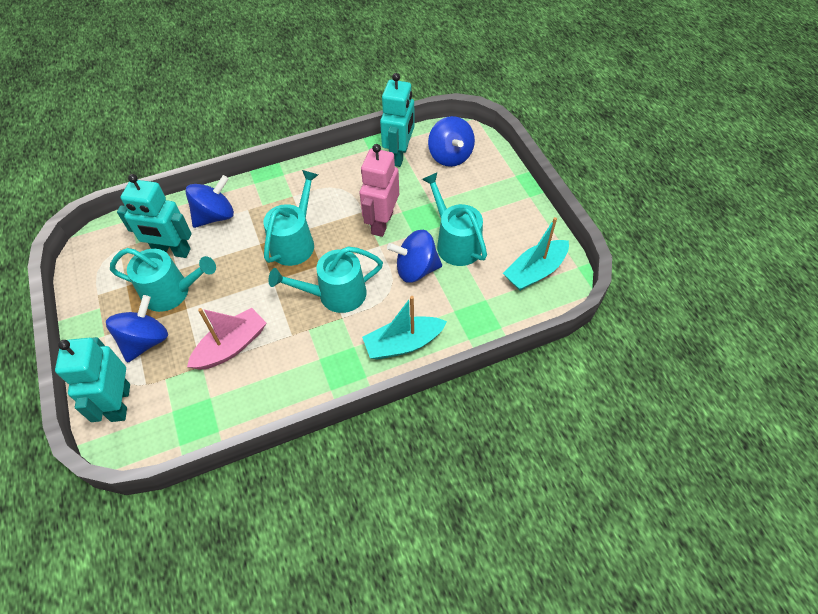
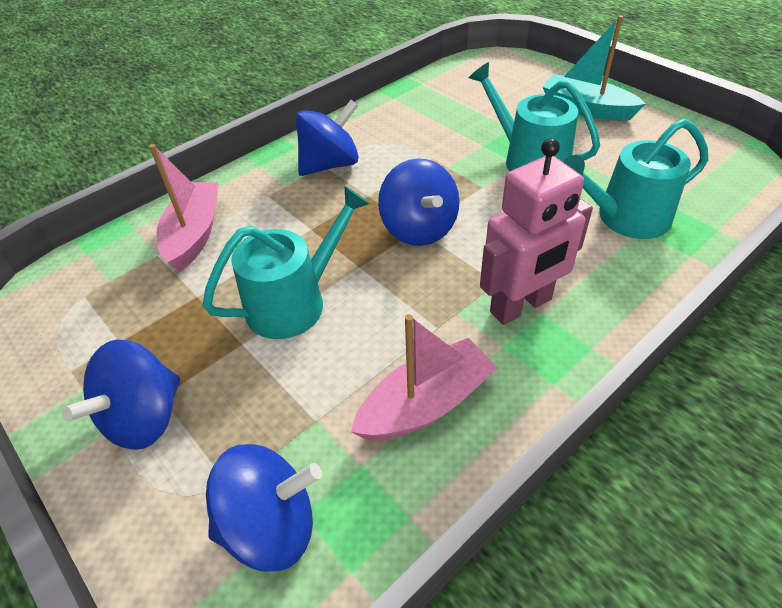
pink boat: [187,308,266,370] = 1 -> [149,144,219,272] [351,314,498,441] = 2
turquoise boat: [362,296,447,360] [503,217,569,291] = 2 -> [543,15,646,121] = 1
turquoise robot: [55,337,130,422] [117,174,192,258] [380,73,415,167] = 3 -> none = 0
turquoise watering can: [110,248,216,312] [263,170,318,266] [268,247,383,313] [422,172,487,266] = 4 -> [203,186,370,339] [469,62,600,172] [563,119,708,239] = 3

